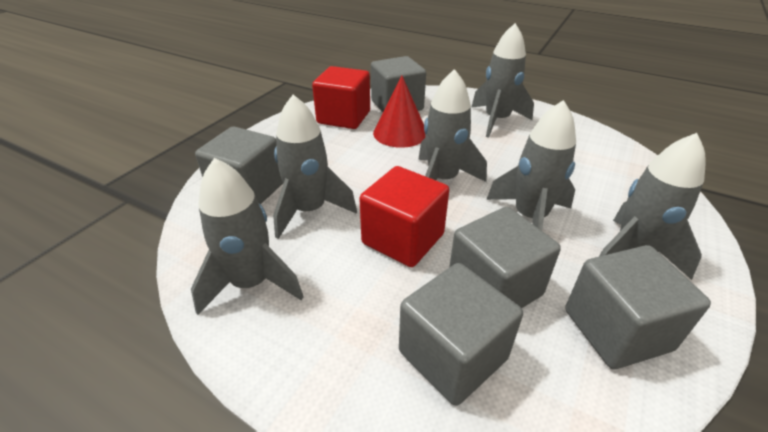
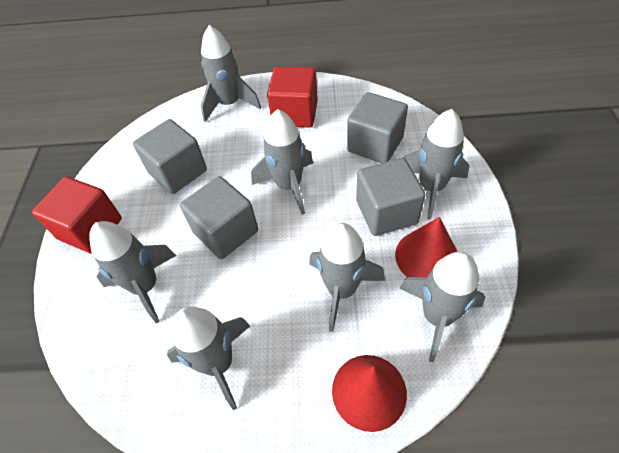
grey cube: [195,127,283,204] [371,56,426,112] [399,263,523,406] [449,207,561,308] [565,245,711,369] = 5 -> [133,119,207,194] [180,176,258,259] [347,92,408,163] [356,158,425,236] = 4
grey rocket: [191,158,304,315] [273,95,357,239] [418,69,487,182] [471,23,534,138] [486,100,576,231] [599,133,706,280] = 6 -> [89,221,176,323] [167,307,250,410] [201,25,261,122] [251,109,313,215] [309,223,385,332] [399,252,485,362] [403,109,470,220] = 7
red cone: [373,76,425,148] = 1 -> [332,355,407,432] [395,217,457,277] = 2

